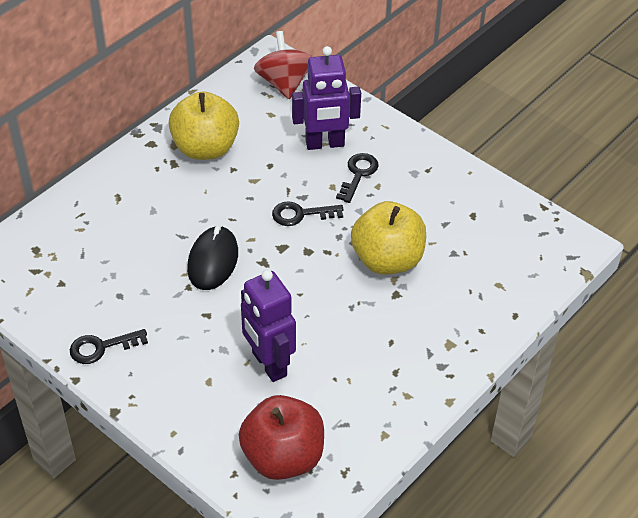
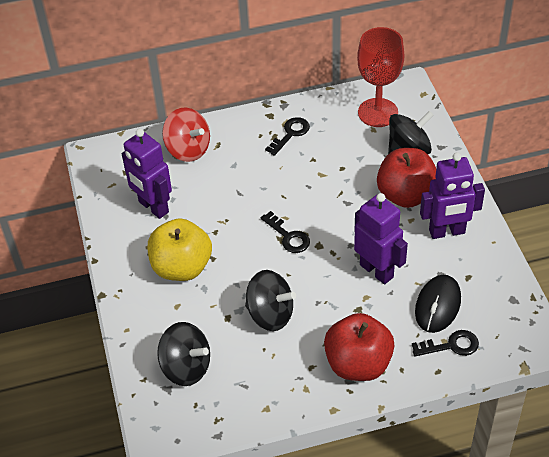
black spinning top: none = 0 -> [157,322,210,386] [245,270,296,331] [388,111,433,154] = 3
purple robot: [241,270,296,382] [292,46,361,150] = 2 -> [122,129,172,219] [354,193,408,284] [420,152,485,239] = 3
red apple: [239,395,324,480] = 1 -> [324,313,395,381] [377,148,436,208] = 2
red goblet: none = 0 -> [357,27,404,127] = 1
yellow apple: [168,91,239,160] [351,201,426,275] = 2 -> [147,218,212,281] = 1

